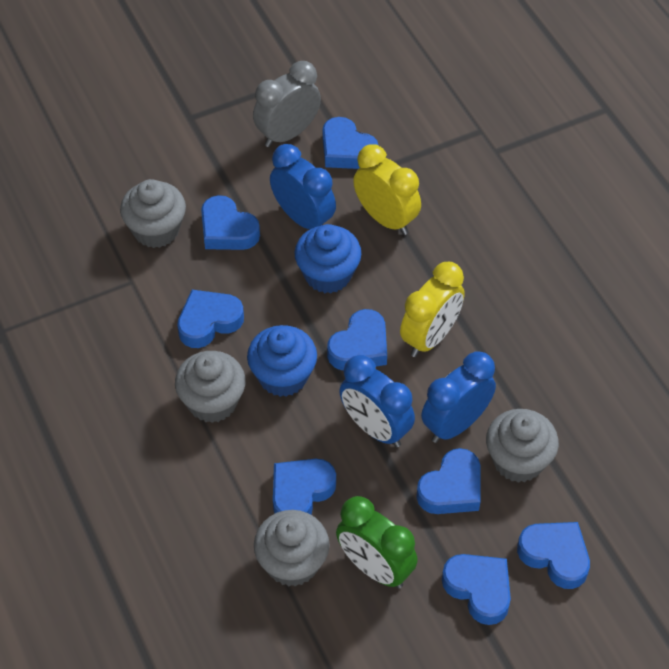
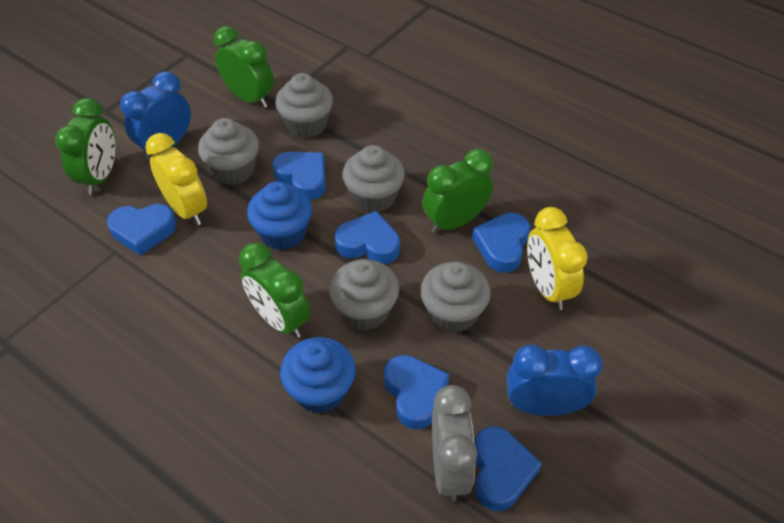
blue clock: [270,144,336,229] [339,355,415,447] [421,351,496,443] = 3 -> [120,71,191,160] [507,344,602,416] = 2
blue heart: [177,290,244,348] [201,195,260,250] [273,459,336,514] [323,117,379,169] [327,309,387,370] [416,448,480,514] [442,554,511,625] [517,522,590,589] = 8 -> [107,204,177,256] [272,152,326,200] [335,211,400,264] [384,355,449,429] [472,213,530,273] [474,426,542,511] = 6
green clock: [336,496,418,588] = 1 -> [55,98,116,195] [214,26,274,108] [239,243,310,339] [422,149,493,234] = 4
grey cupcake: [120,179,186,248] [175,351,246,423] [254,510,330,587] [486,409,559,483] = 4 -> [198,118,259,185] [275,73,333,138] [329,259,399,330] [343,145,405,212] [420,262,490,333] = 5

